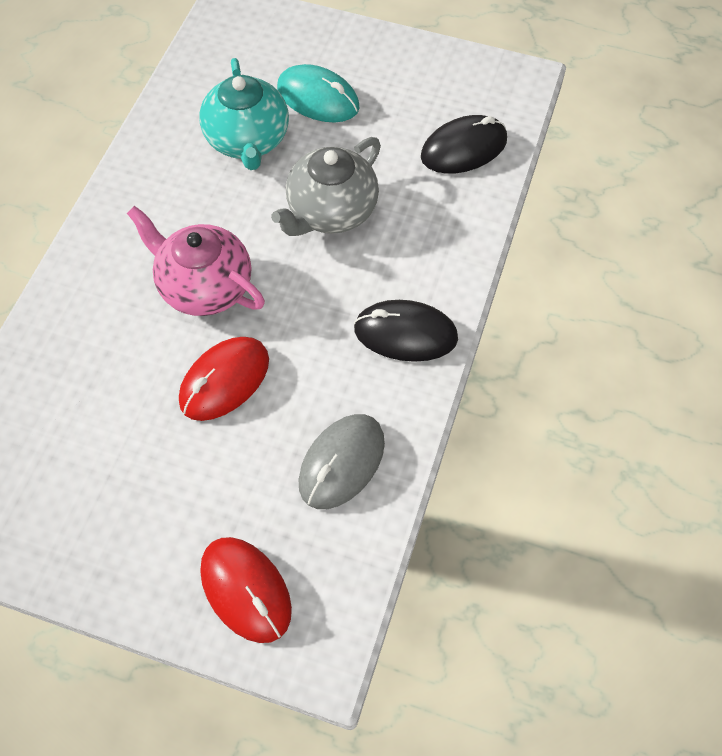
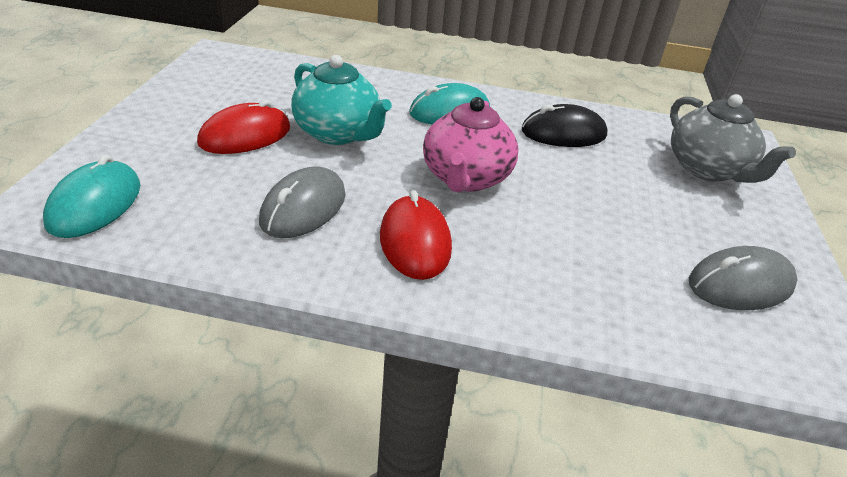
black mouse: [354,300,458,362] [421,115,507,174] = 2 -> [522,104,607,147] = 1
grey mouse: [299,414,385,509] = 1 -> [259,167,346,238] [689,246,798,310] = 2
turquoise mouse: [277,64,360,123] = 1 -> [43,154,140,238] [409,83,490,124] = 2

